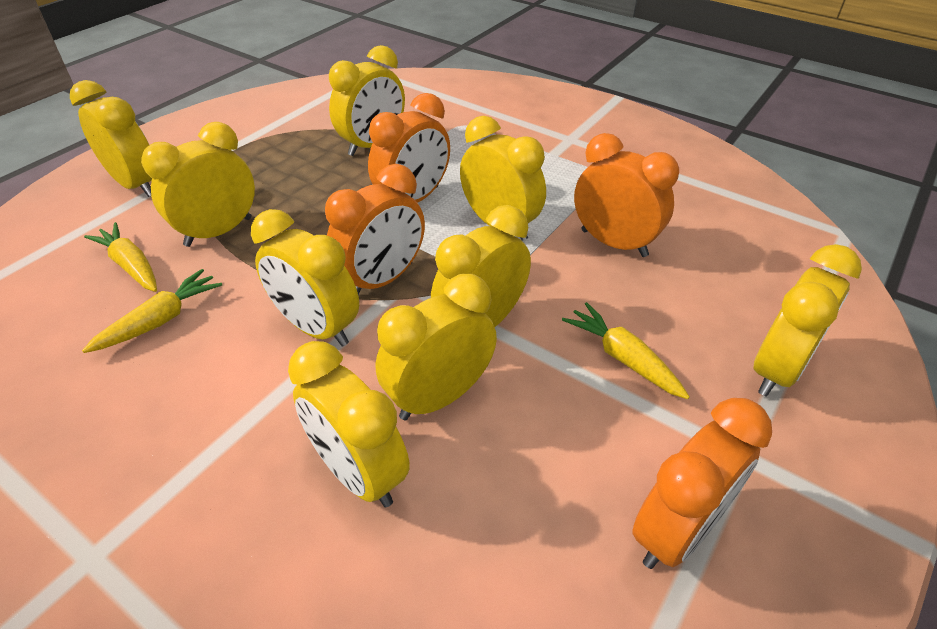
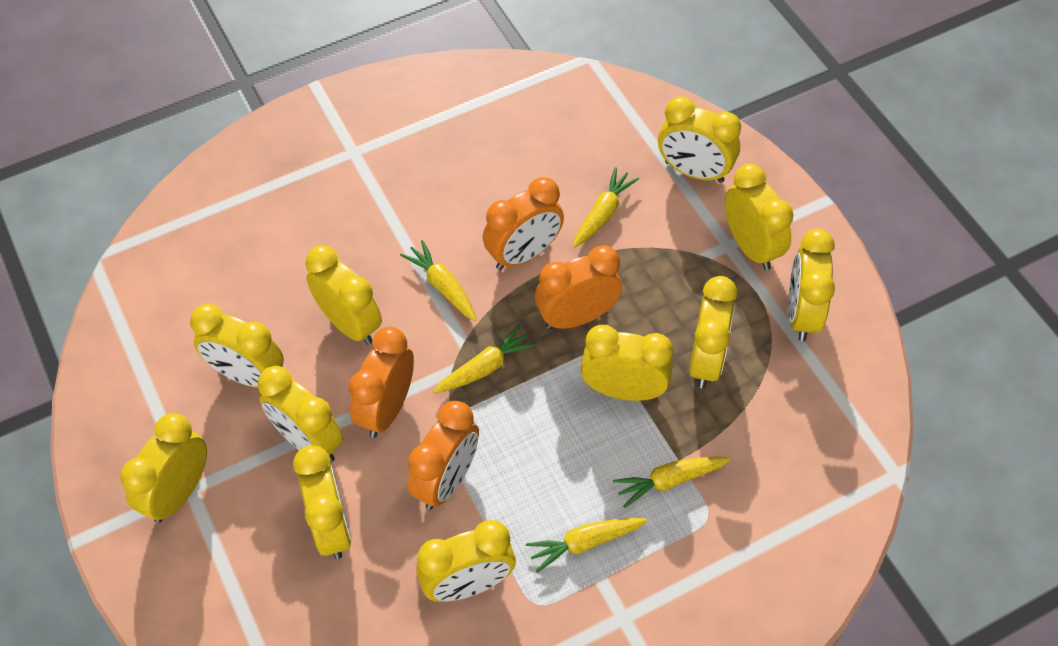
yellow carrot: [82,269,222,353] [84,222,157,292] [562,302,690,399] = 3 -> [400,240,477,321] [433,324,537,393] [526,518,647,573] [573,167,639,248] [613,456,731,508] = 5
yellow clock: [70,80,152,197] [141,122,255,247] [251,209,359,346] [288,341,410,507] [329,45,405,156] [376,274,497,420] [431,205,531,327] [460,116,546,241] [753,244,862,397] = 9 -> [120,413,207,523] [190,304,284,388] [258,366,343,463] [293,445,351,559] [306,245,382,345] [416,520,516,602] [581,325,673,401] [658,96,741,183] [689,276,737,388] [725,164,793,270] [788,229,835,341] = 11

